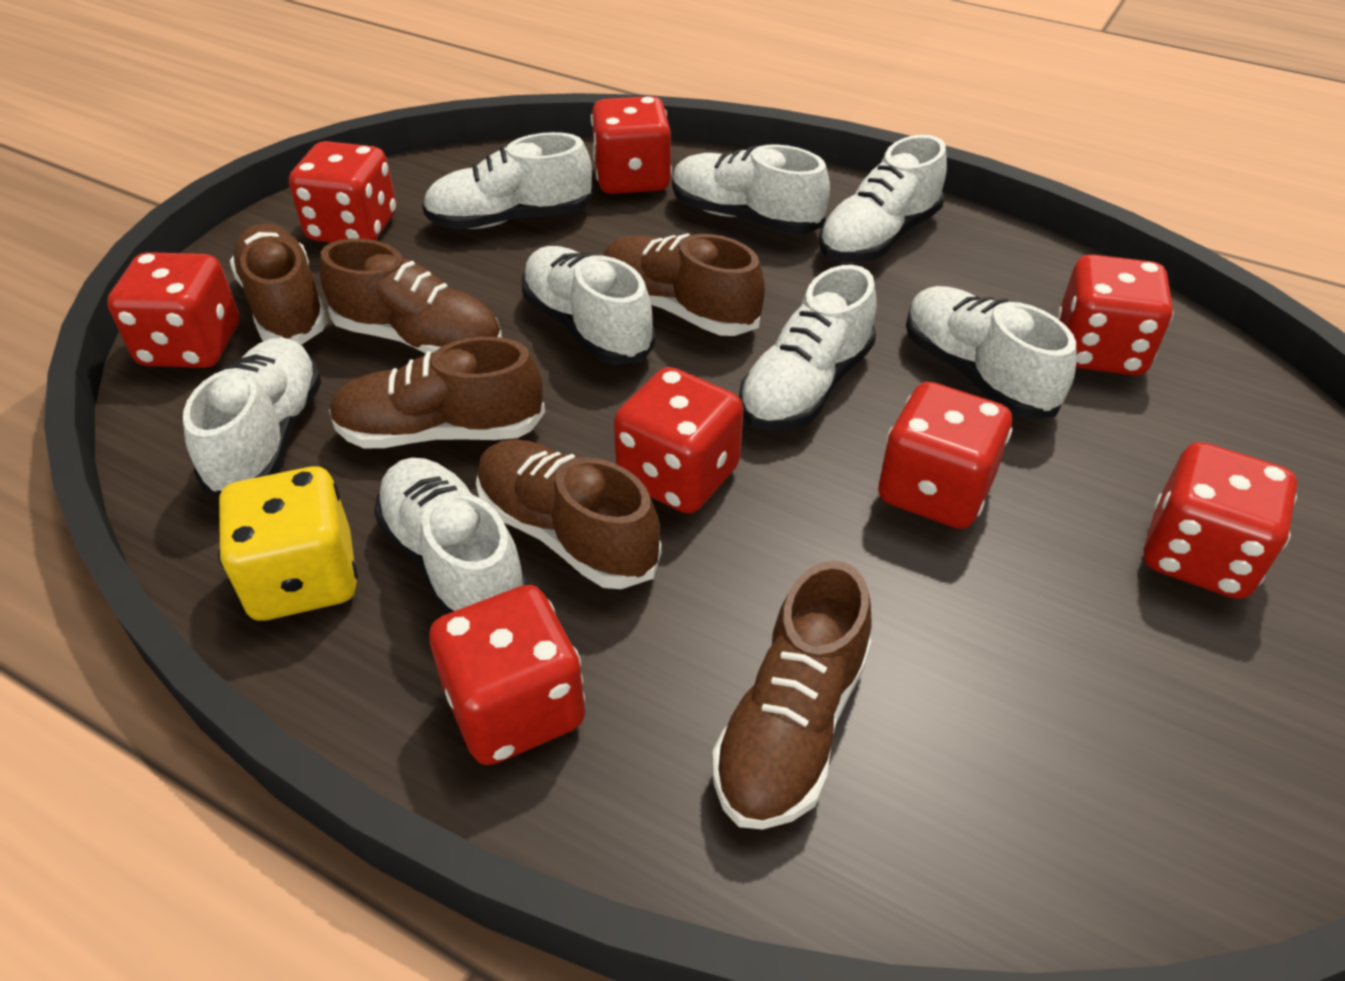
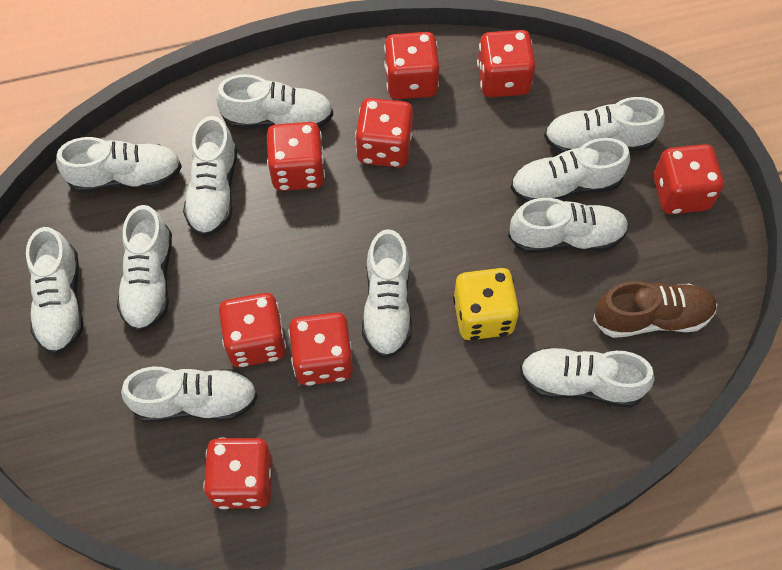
brown shoe: [230,223,328,345] [320,238,502,354] [329,337,545,448] [476,439,661,589] [603,233,765,336] [712,561,872,829] = 6 -> [593,281,717,338] = 1
white shoe: [183,337,321,498] [374,458,529,615] [422,132,593,229] [522,246,655,365] [672,144,830,235] [739,265,877,431] [819,135,947,262] [906,286,1077,419] = 8 -> [26,227,83,355] [56,137,182,193] [117,205,172,332] [121,367,258,422] [183,116,237,237] [216,74,333,129] [362,229,412,358] [508,198,629,253] [511,138,630,202] [520,347,655,408] [544,97,665,153] = 11

